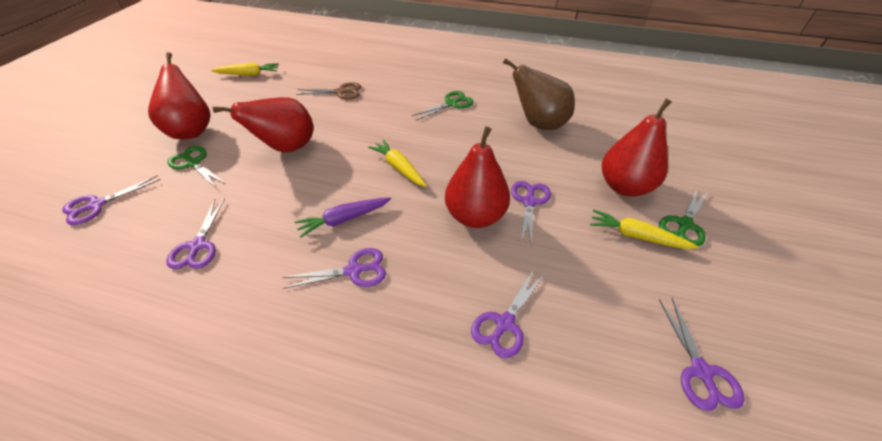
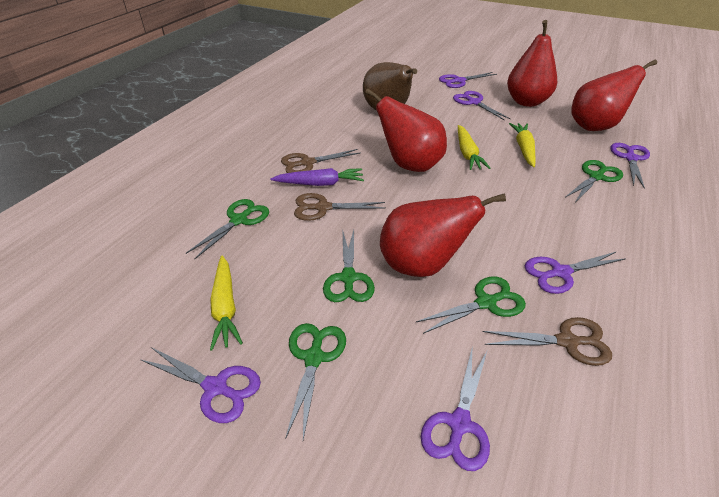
brown scissors: [296,82,361,100] = 1 -> [281,149,360,173] [294,193,386,221] [483,317,612,366] = 3
green scissors: [168,146,226,188] [412,91,474,121] [659,187,708,246] = 3 -> [186,199,269,259] [285,323,346,440] [323,230,375,302] [416,277,526,334] [566,160,623,203] = 5

